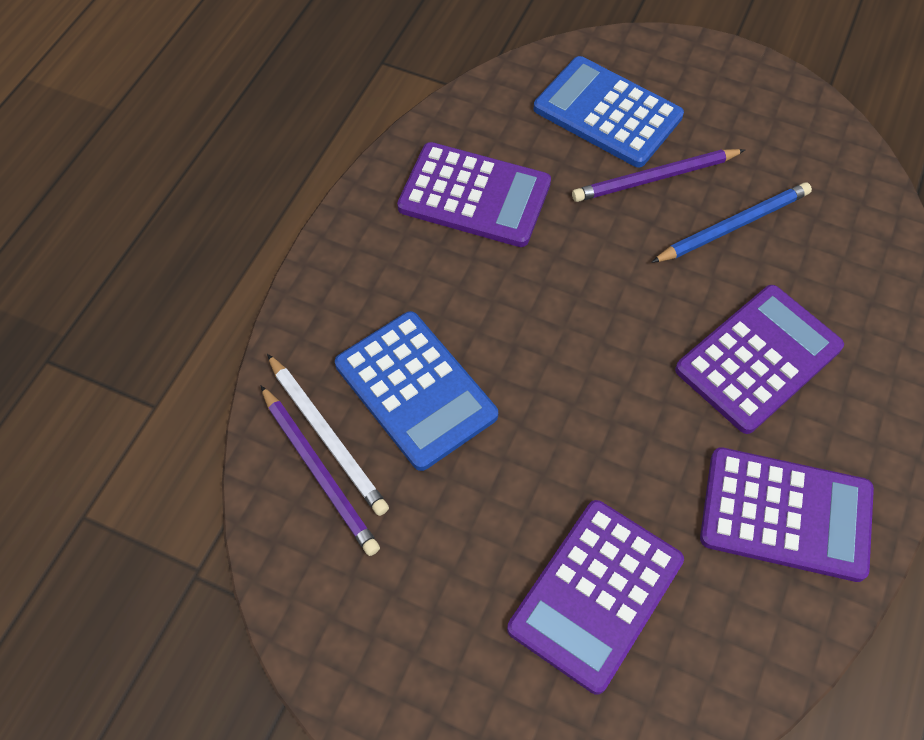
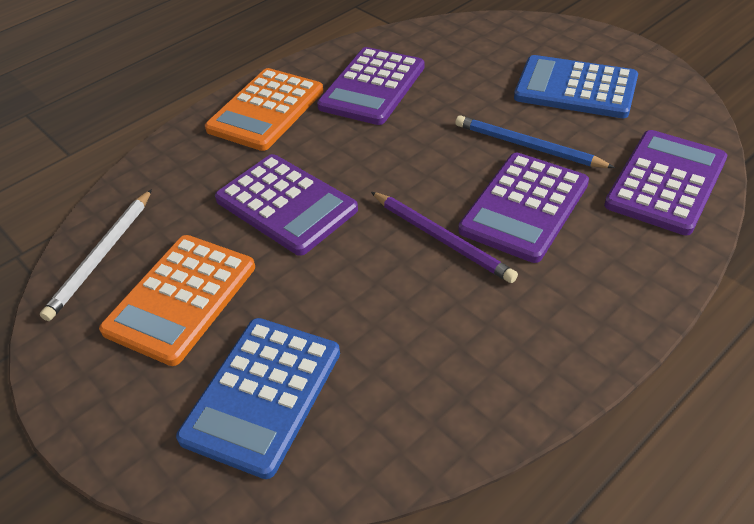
orange calculator: none = 0 -> [99,235,255,366] [205,68,323,151] = 2
purple pencil: [261,386,380,556] [572,149,745,202] = 2 -> [371,192,518,283] = 1

